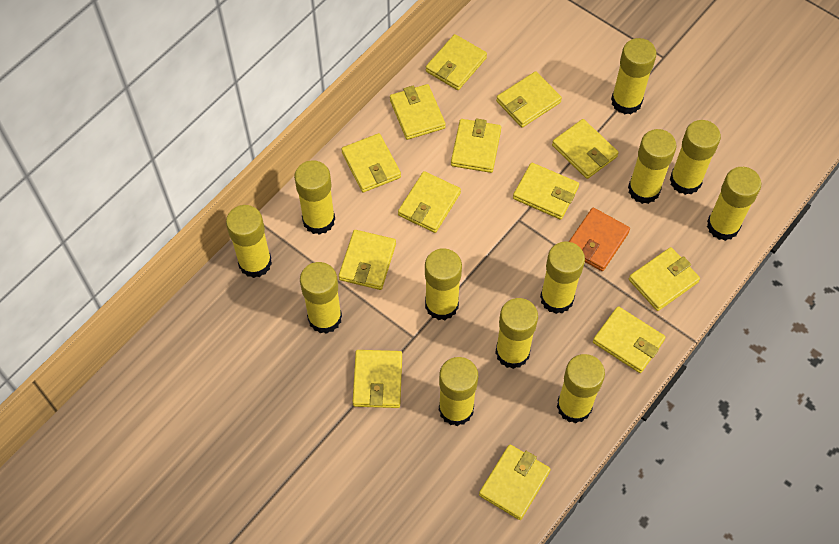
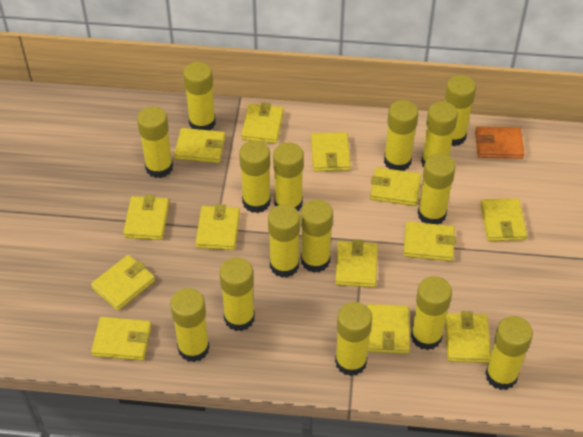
yellow glue stick: [226,205,272,278] [294,160,335,235] [300,262,342,334] [425,248,462,320] [439,357,478,426] [495,298,538,369] [540,242,585,314] [557,354,605,423] [611,38,657,114] [628,129,676,204] [670,120,721,195] [707,167,761,241] = 12 -> [137,106,173,178] [170,288,210,362] [183,62,216,130] [219,258,255,331] [239,141,271,213] [268,204,300,278] [273,142,304,211] [301,200,333,273] [335,302,372,376] [384,100,418,171] [411,276,452,350] [418,153,456,224] [421,101,458,167] [445,75,476,147] [485,316,533,390] = 15

